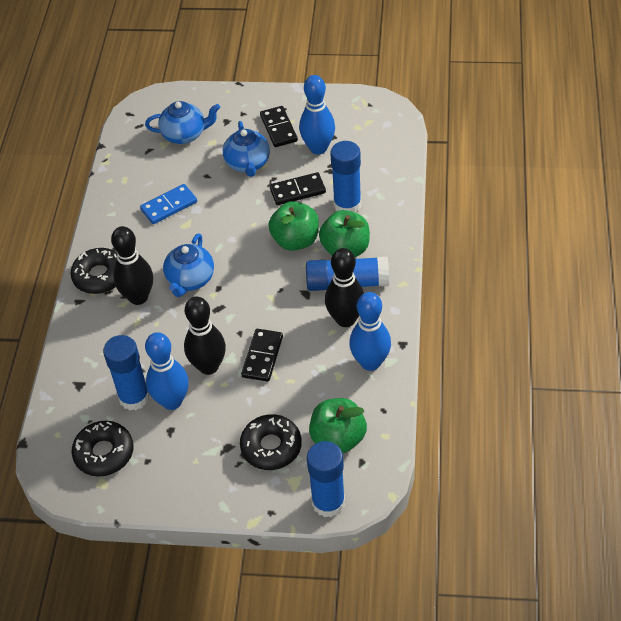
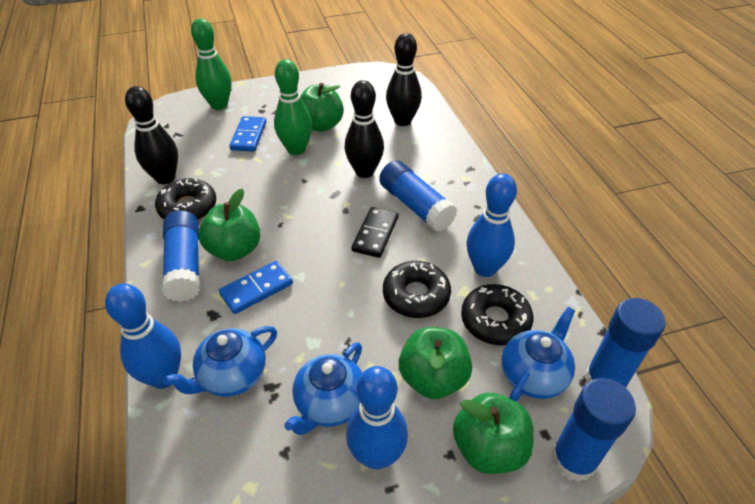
black domino: [241,329,283,382] [260,106,298,147] [270,172,326,205] = 3 -> [351,207,398,258] = 1
blue domino: [140,184,197,224] = 1 -> [219,261,293,314] [229,116,266,152] = 2
green apple: [268,201,319,251] [309,398,367,453] [319,210,370,257] = 3 -> [199,188,260,261] [300,83,344,132] [399,327,472,399] [453,392,534,474] = 4
green bowling pin: none = 0 -> [191,19,231,110] [274,59,312,155] = 2

